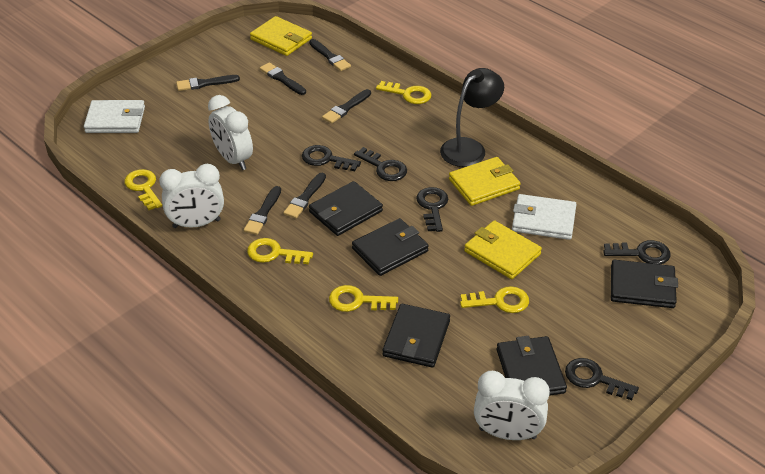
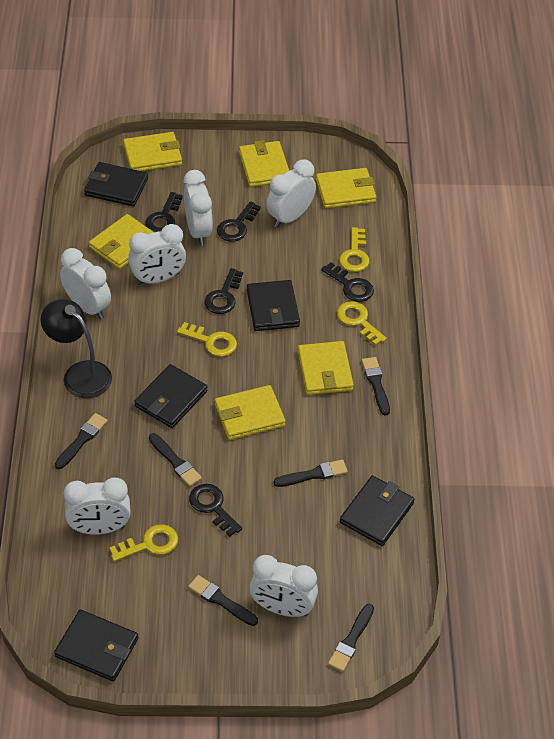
white clock: [159,164,224,228] [208,95,253,170] [474,371,550,440] = 3 -> [60,248,111,319] [64,477,131,535] [128,224,186,285] [184,170,213,246] [250,555,318,617] [266,159,316,228] = 6
white wallet: [84,100,145,133] [512,194,576,240] = 2 -> none = 0
yellow key: [124,169,162,210] [247,238,313,264] [329,285,398,312] [376,81,432,104] [460,286,529,313] = 5 -> [110,524,178,562] [177,322,237,357] [337,301,387,346] [339,227,369,272] = 4
yellow wallet: [250,16,312,56] [449,157,521,206] [464,220,542,279] = 3 -> [89,214,153,269] [123,132,182,171] [215,385,286,440] [239,140,289,187] [298,341,354,395] [316,168,376,209] = 6

